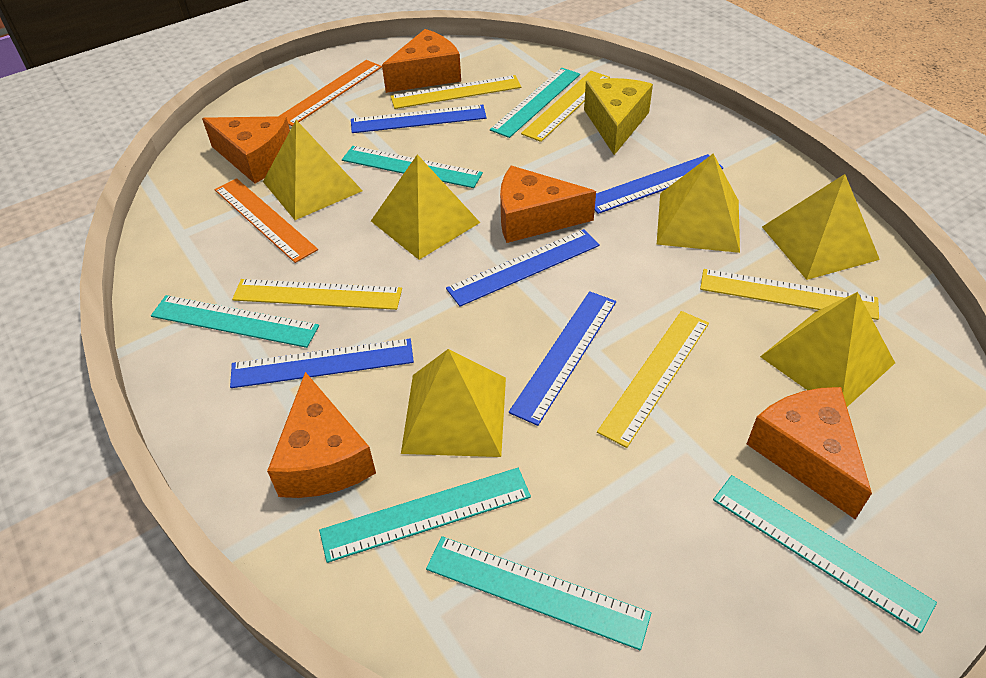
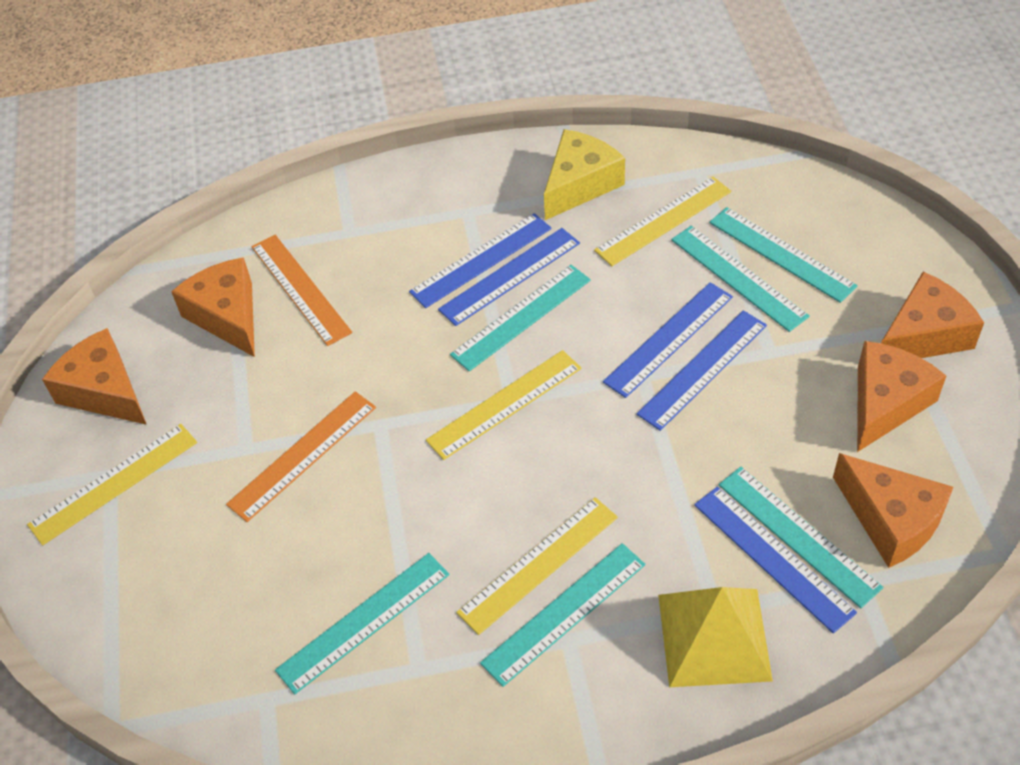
yellow pyramid: [263,120,363,220] [371,154,480,260] [401,349,506,457] [657,154,740,253] [760,292,895,407] [762,174,880,280] = 6 -> [658,587,773,687] = 1
yellow ruler: [232,279,402,310] [391,75,521,109] [521,71,610,142] [597,311,709,448] [700,269,879,320] = 5 -> [27,424,197,545] [426,350,581,460] [456,497,618,635] [594,177,731,266] = 4

